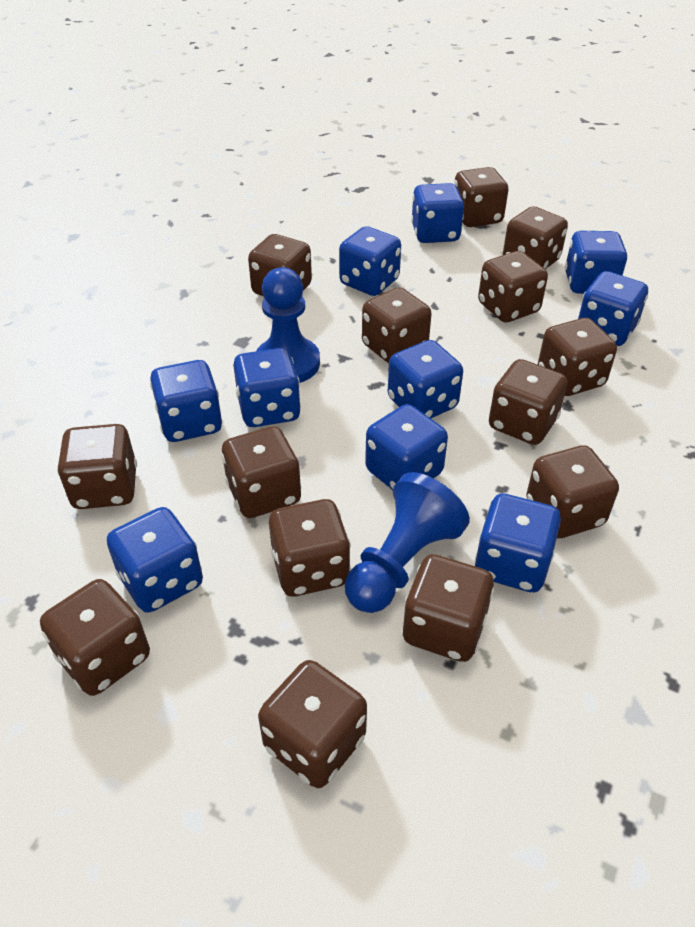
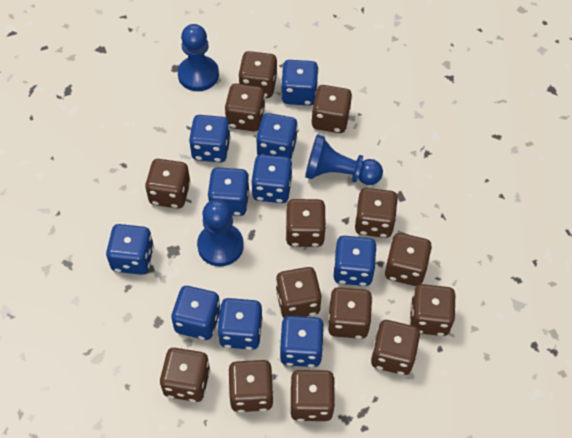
blue pawn: [256,267,320,383] [345,472,470,613] = 2 -> [178,24,219,91] [197,200,244,266] [305,134,383,185] = 3

